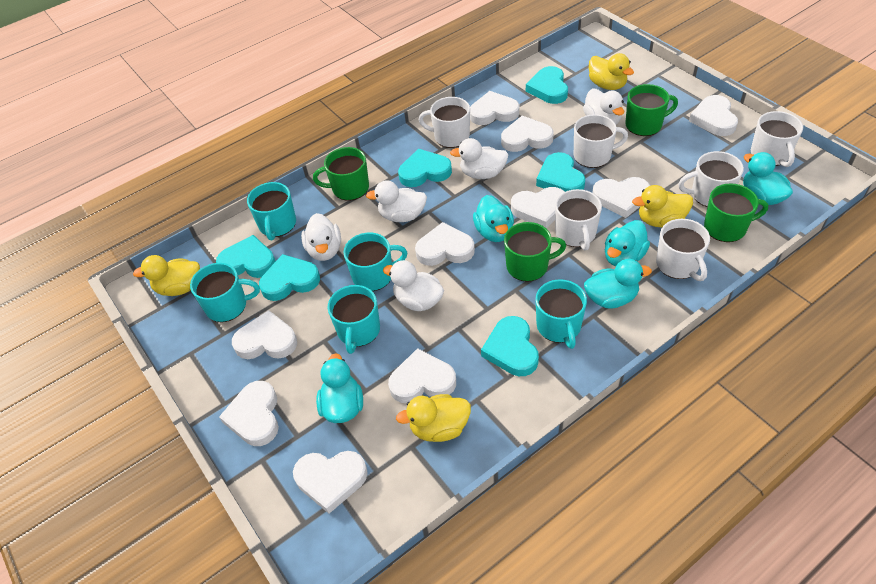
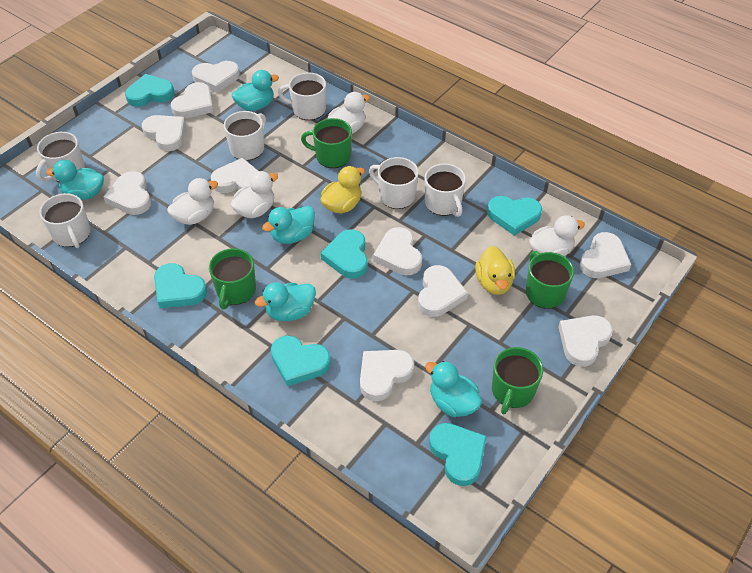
turquoise mug: [190,263,260,322] [247,182,296,240] [328,285,380,354] [343,232,408,291] [536,279,587,349] = 5 -> none = 0
white duck: [301,213,341,261] [366,181,427,222] [383,260,444,311] [450,138,508,179] [583,89,624,124] = 5 -> [167,178,218,225] [230,171,278,218] [327,92,370,134] [529,215,585,256] = 4
yellow duck: [133,255,200,296] [396,394,471,442] [589,53,634,90] [632,185,693,227] = 4 -> [321,166,365,214] [475,246,515,295] = 2

